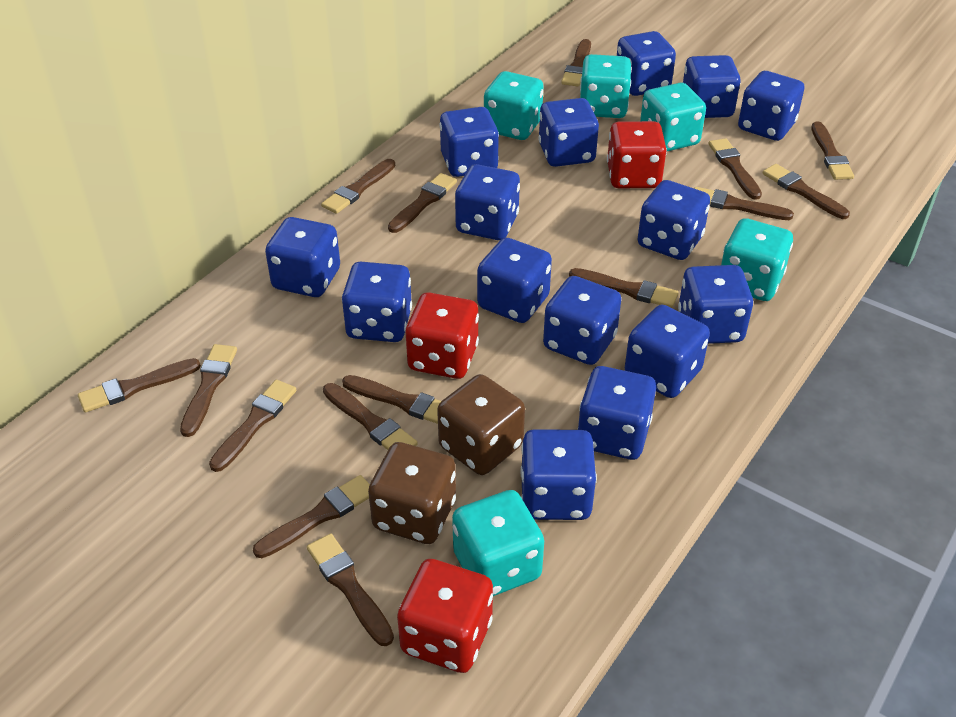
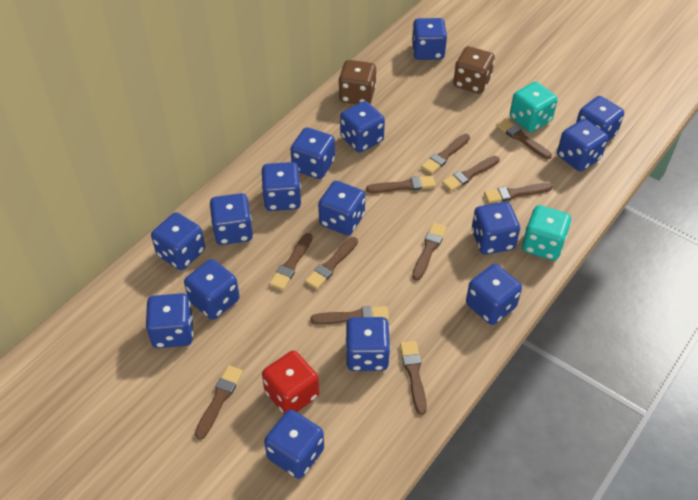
brown brush: [78,358,201,413] [180,344,237,437] [209,380,296,472] [253,475,370,558] [307,533,394,646] [321,159,395,214] [323,383,417,450] [342,375,441,424] [388,173,457,233] [561,39,591,86] [569,268,679,308] [694,187,794,220] [708,138,762,200] [763,164,850,219] [811,122,854,180] = 15 -> [195,365,243,440] [270,233,313,290] [305,237,358,289] [310,306,389,324] [366,175,436,193] [400,341,427,415] [412,223,447,281] [421,134,470,174] [442,156,500,191] [484,183,553,203] [496,118,552,159] = 11
red dice: [397,559,493,673] [405,292,479,379] [607,121,667,188] = 3 -> [262,351,319,414] = 1
turquoise dice: [452,490,544,596] [484,71,544,140] [580,54,632,118] [640,83,706,151] [721,218,793,301] = 5 -> [510,82,558,132] [522,205,571,261] = 2

